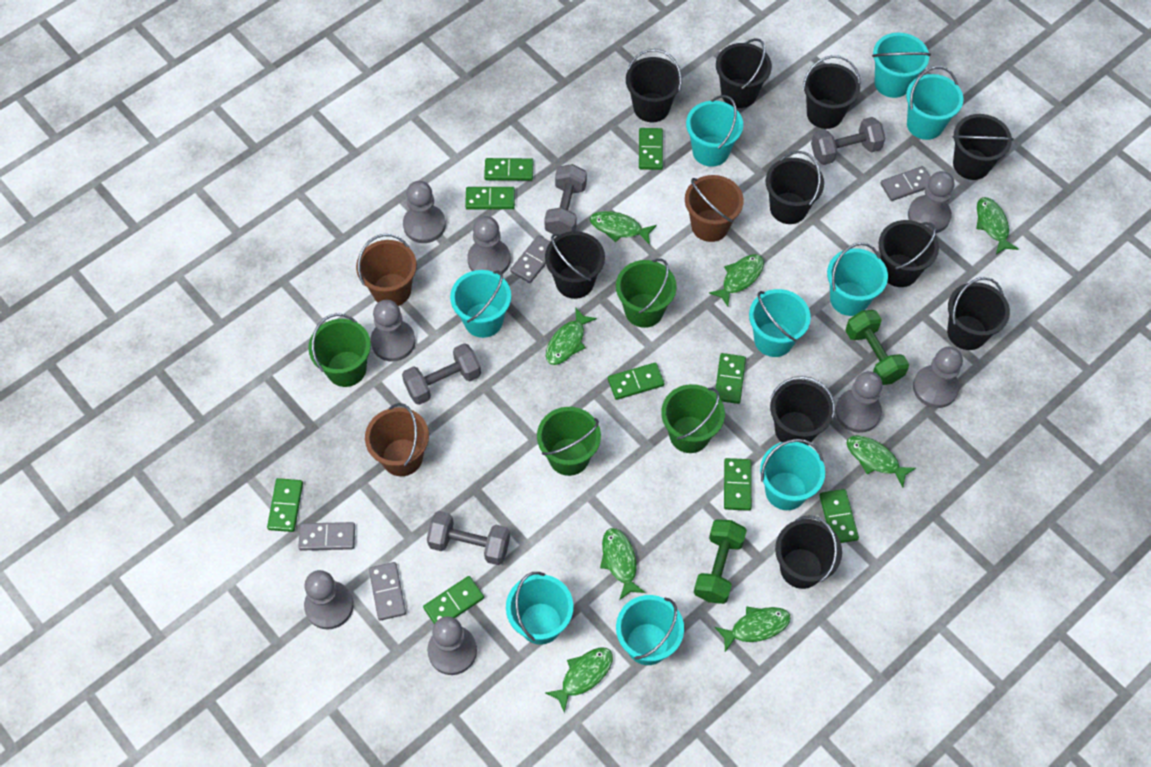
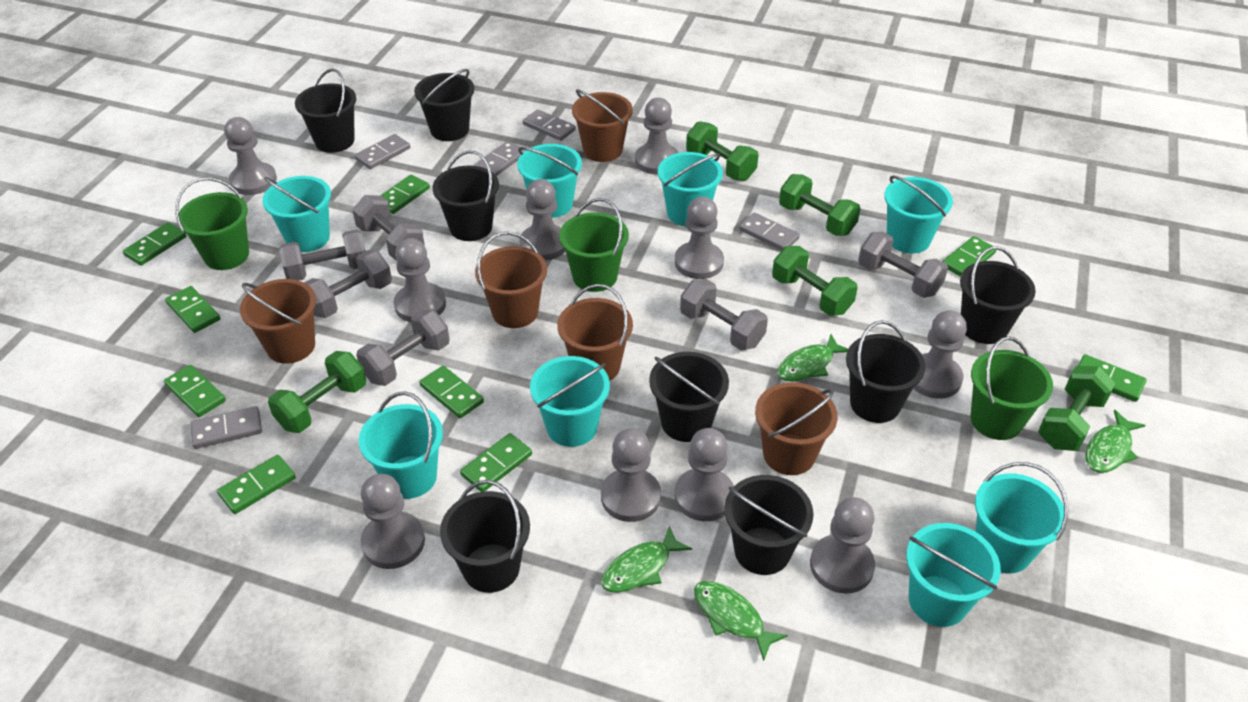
black bucket: [545,231,605,299] [626,49,682,122] [716,38,772,108] [766,151,824,224] [770,376,835,445] [775,515,842,589] [803,55,861,129] [879,220,939,287] [947,277,1010,350] [952,114,1014,180] = 10 -> [295,69,356,153] [414,69,474,141] [432,150,499,241] [440,480,530,593] [649,352,729,442] [725,475,814,575] [846,320,926,423] [960,246,1036,344] = 8
brown bucket: [356,234,417,306] [365,403,429,476] [685,175,744,242] = 3 -> [240,279,316,364] [475,232,547,328] [557,284,633,381] [572,89,633,162] [755,382,838,475] = 5
green bucket: [308,313,371,387] [537,407,601,476] [616,259,677,328] [661,384,725,453] = 4 -> [175,177,249,270] [559,198,629,292] [971,336,1053,440] = 3
green dumbbell: [694,519,747,604] [845,310,909,385] = 2 -> [268,351,366,433] [686,121,758,181] [772,246,858,316] [779,174,861,236] [1038,366,1116,451] = 5
green fish: [545,648,613,713] [546,307,597,365] [590,211,657,245] [600,528,646,600] [709,254,764,307] [715,606,791,652] [847,435,916,488] [976,197,1019,254] = 8 -> [601,525,692,593] [694,581,788,661] [777,334,848,381] [1085,410,1146,473] = 4
grey domino: [298,522,355,551] [369,562,406,621] [510,235,550,283] [880,166,930,201] = 4 -> [191,406,262,449] [355,134,410,169] [474,141,526,176] [523,109,576,141] [739,213,800,250] = 5
grey dumbbell: [402,343,481,405] [427,511,510,565] [544,164,587,234] [811,117,885,165] = 4 -> [279,229,366,281] [304,250,392,318] [353,195,425,260] [356,310,450,386] [680,279,768,350] [858,232,948,298] = 6
grey pawn: [304,570,354,630] [371,300,415,362] [403,181,446,243] [427,616,477,675] [467,216,511,275] [835,371,883,433] [908,171,955,233] [913,347,963,408] = 8 -> [224,117,277,195] [361,474,425,569] [394,238,446,322] [520,179,566,260] [601,428,661,522] [635,98,678,174] [674,428,734,521] [675,197,724,279] [810,497,875,594] [913,310,967,399] = 10
turquoise bucket: [450,270,511,338] [506,572,573,645] [616,595,684,665] [686,95,743,167] [749,289,811,357] [760,439,825,510] [827,242,888,316] [872,33,931,98] [906,66,963,140] = 9 -> [262,176,331,252] [359,391,443,499] [517,144,582,218] [530,356,610,447] [658,152,723,226] [884,175,953,253] [906,523,1001,627] [975,462,1068,574] = 8

